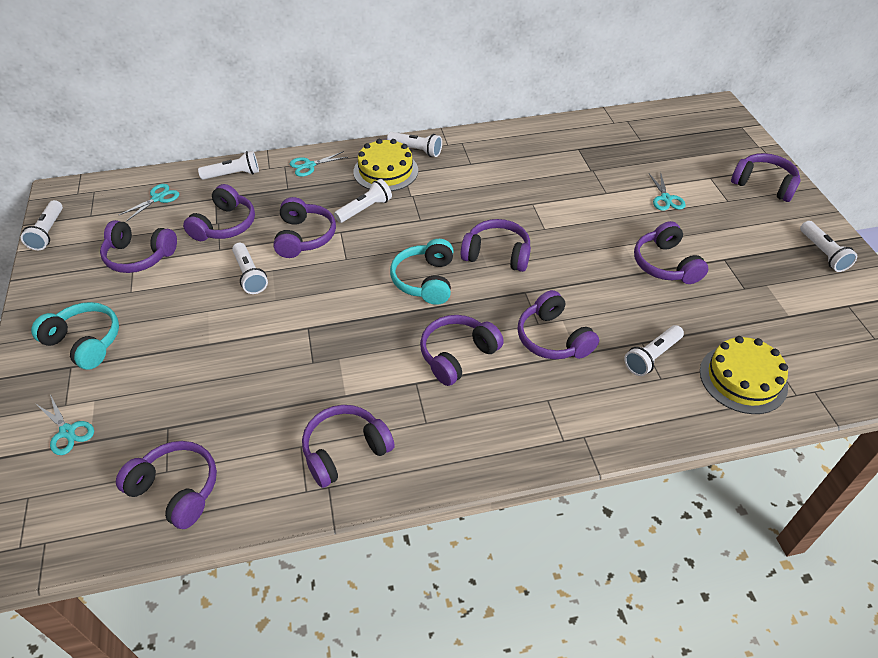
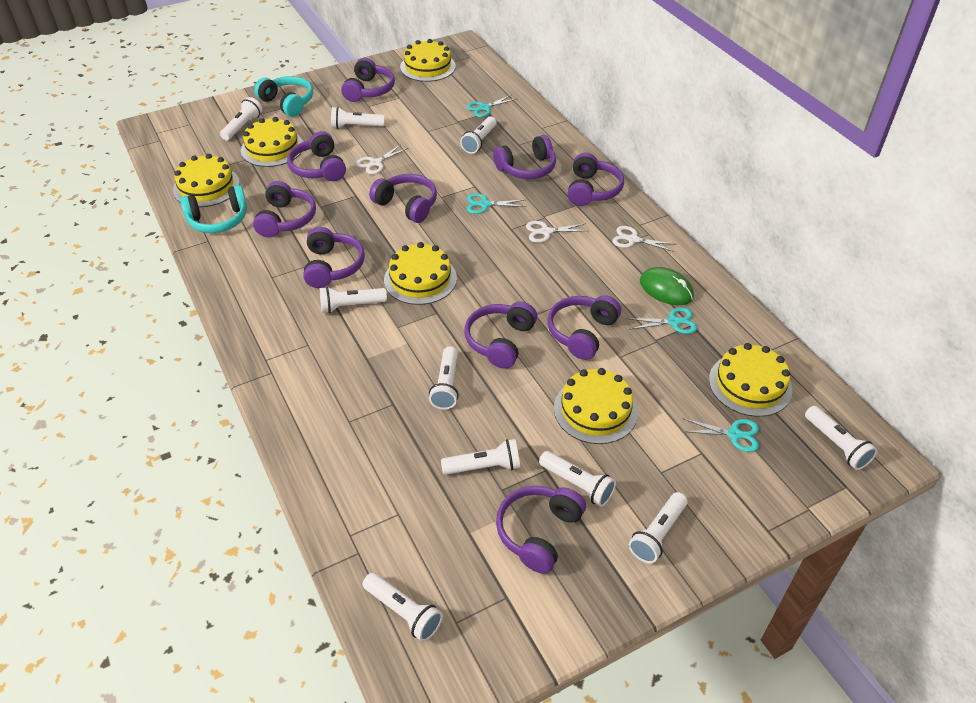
green mouse: none = 0 -> [640,267,694,305] = 1
white flashlight: [21,200,63,250] [198,151,259,180] [232,243,268,294] [334,179,392,223] [387,132,442,157] [624,325,684,376] [800,221,857,272] = 7 -> [220,97,262,141] [320,286,387,313] [331,107,385,129] [363,573,443,642] [429,346,459,410] [441,439,520,475] [460,116,497,154] [539,451,616,507] [629,492,688,563] [805,406,877,470] = 10
white scissors: none = 0 -> [356,144,409,174] [526,221,588,243] [612,226,677,252] = 3
yellow cake: [353,139,418,191] [700,336,788,414] = 2 -> [173,154,240,207] [241,117,303,167] [384,242,457,305] [400,39,456,82] [554,368,638,444] [709,343,792,417] = 6

